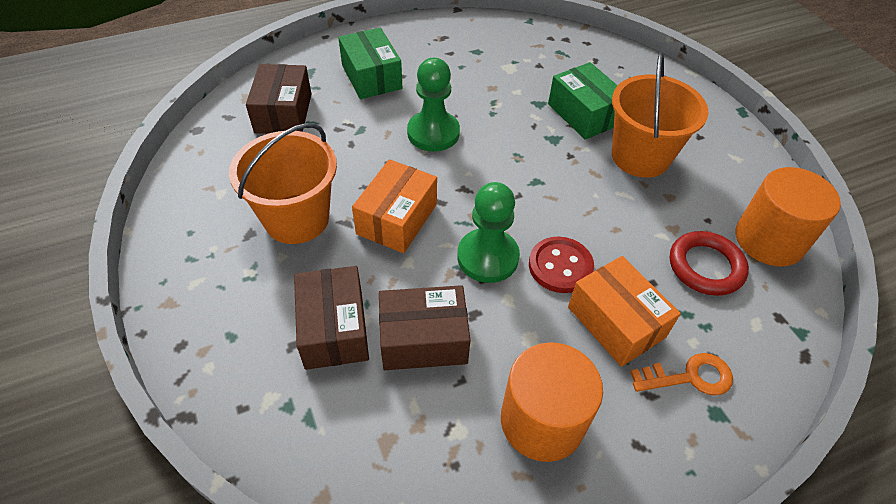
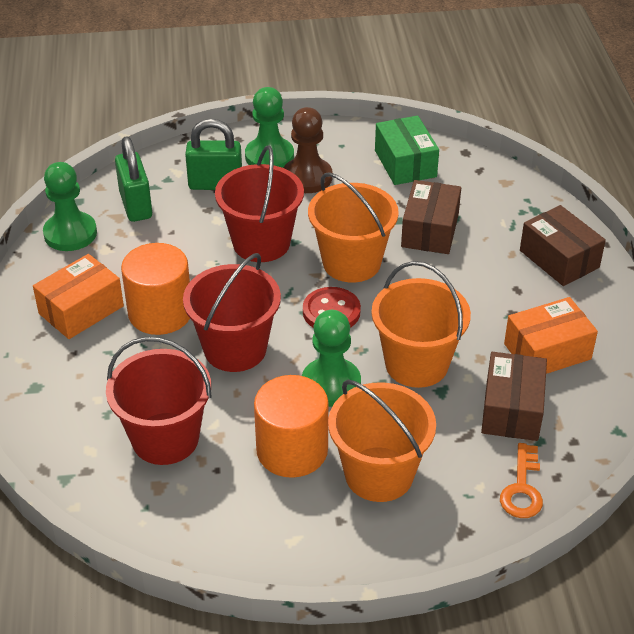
brown pawn: none = 0 -> [284,107,332,193] = 1
green box: [338,28,402,99] [548,62,618,140] = 2 -> [375,116,439,185] = 1
green padlock: none = 0 -> [115,137,152,222] [185,119,242,190] = 2
green pawn: [407,58,460,152] [457,182,520,283] = 2 -> [43,162,97,251] [245,87,294,168] [302,310,361,407] = 3
orange bucket: [229,123,337,244] [612,52,709,178] = 2 -> [308,172,399,283] [328,380,436,502] [371,261,471,388] = 3
red bucket: none = 0 -> [106,337,212,465] [183,253,281,372] [215,145,304,262] = 3
red ring: [670,231,749,296] = 1 -> none = 0

